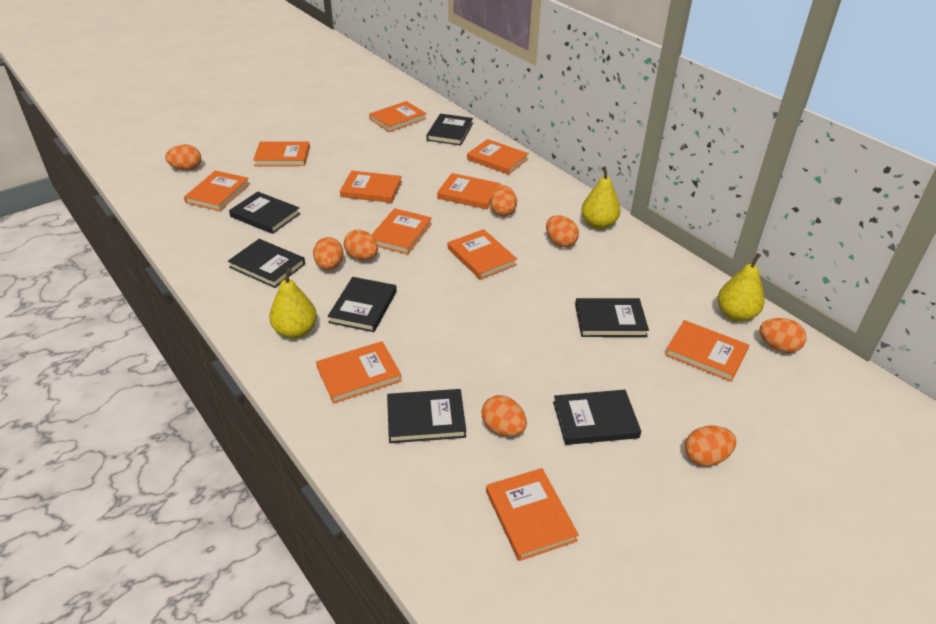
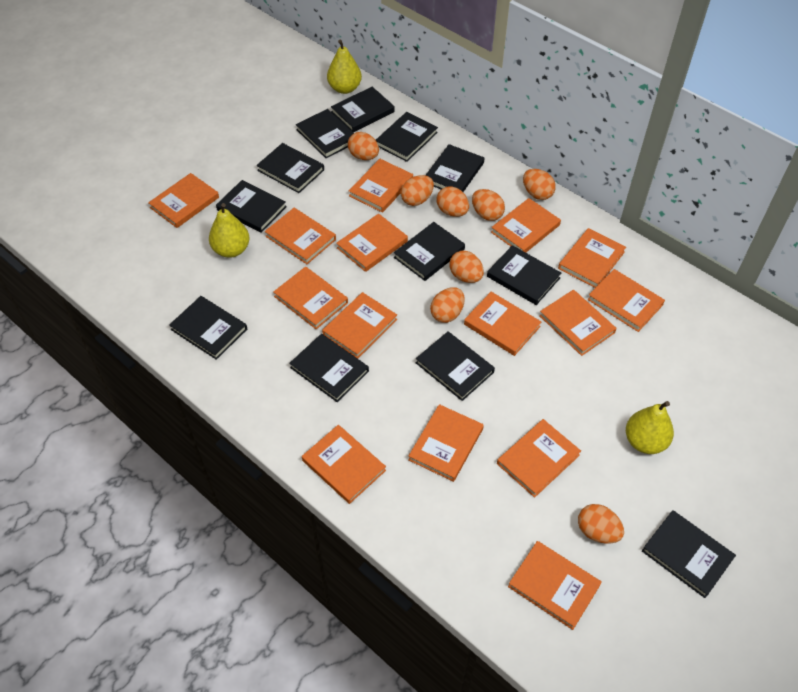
black book: [228,239,305,288] [229,192,300,234] [327,277,397,332] [387,389,466,443] [427,113,473,146] [553,390,641,445] [575,298,649,337] = 7 -> [169,296,247,360] [216,180,287,233] [257,143,324,193] [289,334,369,402] [296,109,354,158] [331,87,395,132] [376,112,438,162] [394,222,465,281] [416,332,495,401] [425,144,484,192] [487,245,562,305] [642,510,736,598] = 12
orange book: [184,170,250,211] [253,141,310,166] [316,341,402,404] [340,171,402,203] [369,101,427,132] [372,208,432,255] [437,173,501,209] [448,229,517,280] [467,139,529,175] [486,468,579,561] [665,320,749,382] = 11 -> [148,173,219,228] [265,208,336,264] [273,266,348,329] [302,425,386,504] [322,292,397,359] [336,214,408,272] [349,159,413,213] [408,404,484,482] [464,292,541,356] [491,198,561,253] [497,419,581,498] [508,541,602,630] [539,290,617,356] [558,228,626,288] [588,269,665,332] = 15

